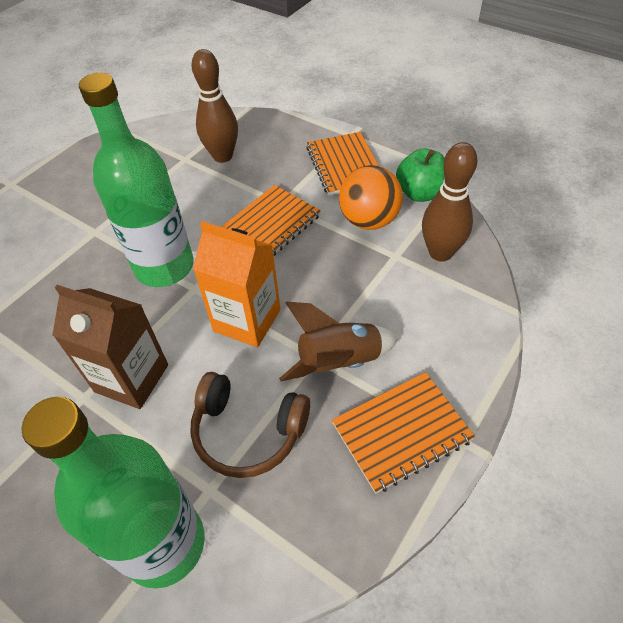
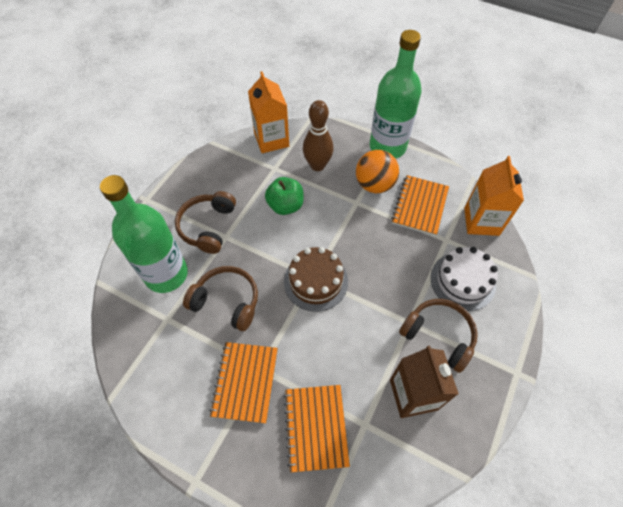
brown bowling pin: [191,49,238,163] [422,142,477,262] = 2 -> [303,100,334,171] = 1
brown cake: none = 0 -> [284,247,348,312] = 1
brown headphones: [190,372,310,478] = 1 -> [175,191,236,254] [183,266,258,331] [399,299,478,373] = 3
brown rocket: [279,302,398,381] = 1 -> none = 0
orange carton: [193,221,281,348] = 1 -> [248,71,289,153] [464,156,524,236] = 2
white cake: none = 0 -> [431,247,498,311] = 1

